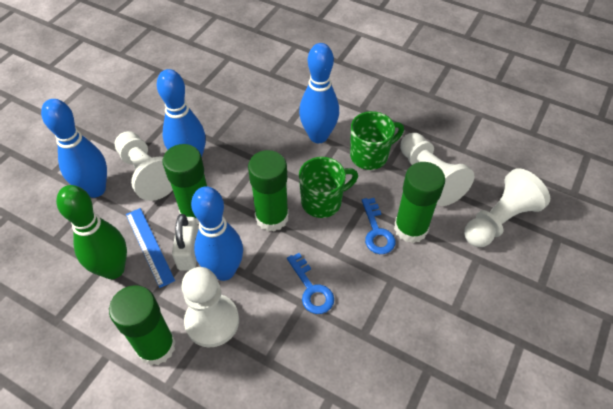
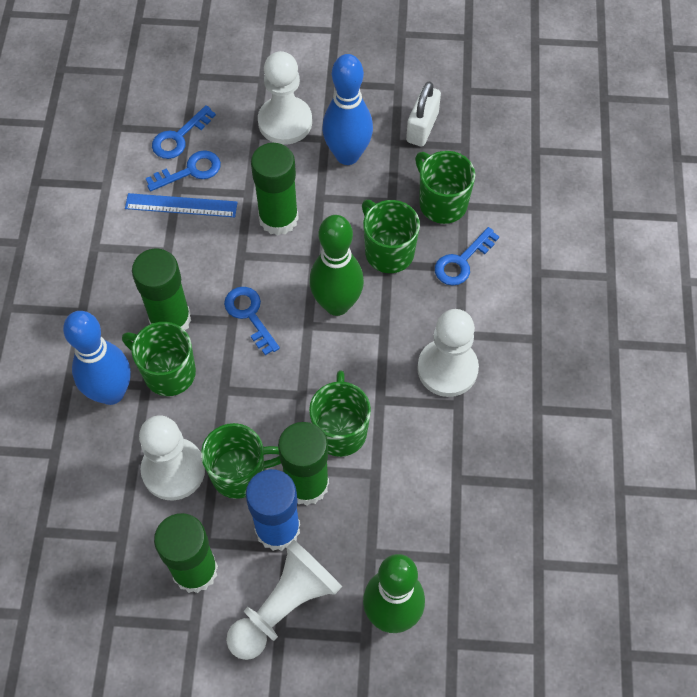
blue bowling pin: [41,99,107,198] [157,69,205,157] [191,186,243,281] [299,43,339,143] = 4 -> [63,311,131,405] [322,54,373,165] = 2
blue glue stick: none = 0 -> [246,469,300,551] = 1
blue key: [287,253,334,314] [362,198,396,254] = 2 -> [146,150,221,191] [152,105,216,159] [224,287,280,355] [435,227,499,286] = 4
green bowling pin: [56,185,127,279] = 1 -> [309,215,364,316] [363,554,425,633] = 2
green mug: [299,157,358,218] [350,111,404,170] = 2 -> [122,322,196,396] [201,423,281,499] [309,370,371,457] [362,200,420,273] [415,151,475,224] = 5

